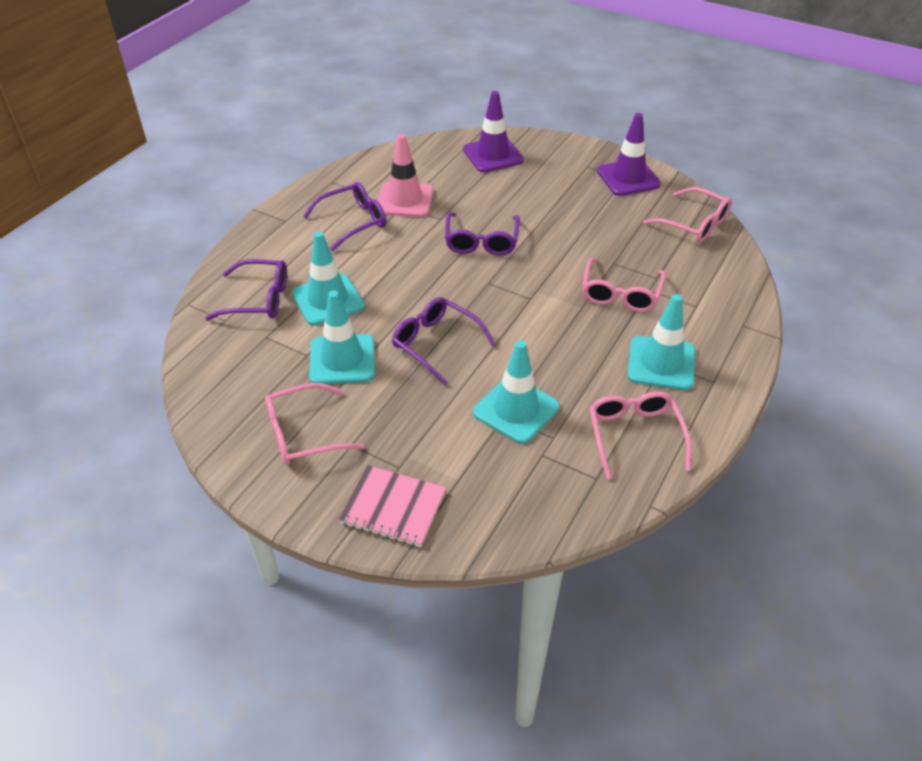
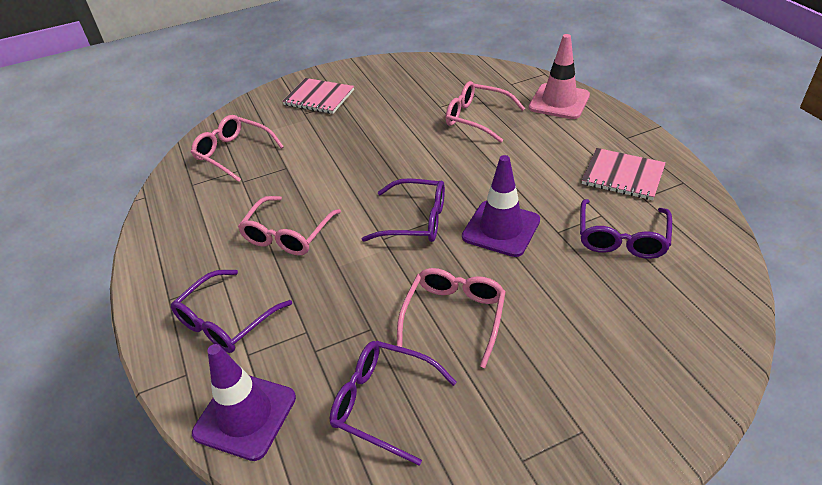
pink notebook: [338,465,446,547] = 1 -> [282,78,354,114] [582,148,666,200] = 2
turquoise traffic cone: [292,231,365,326] [309,290,375,384] [473,340,560,444] [628,294,695,390] = 4 -> none = 0

